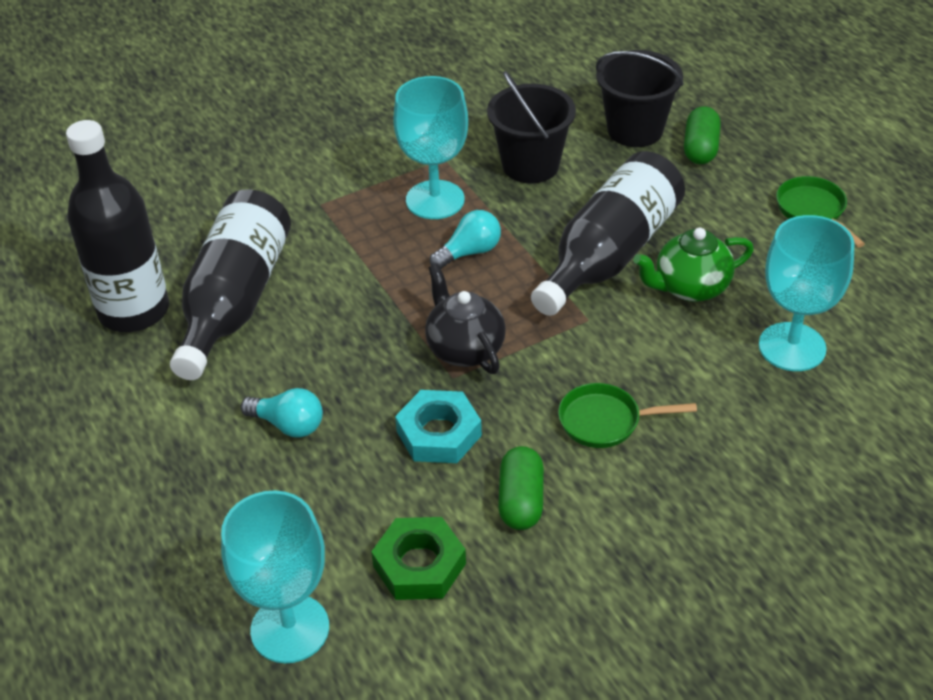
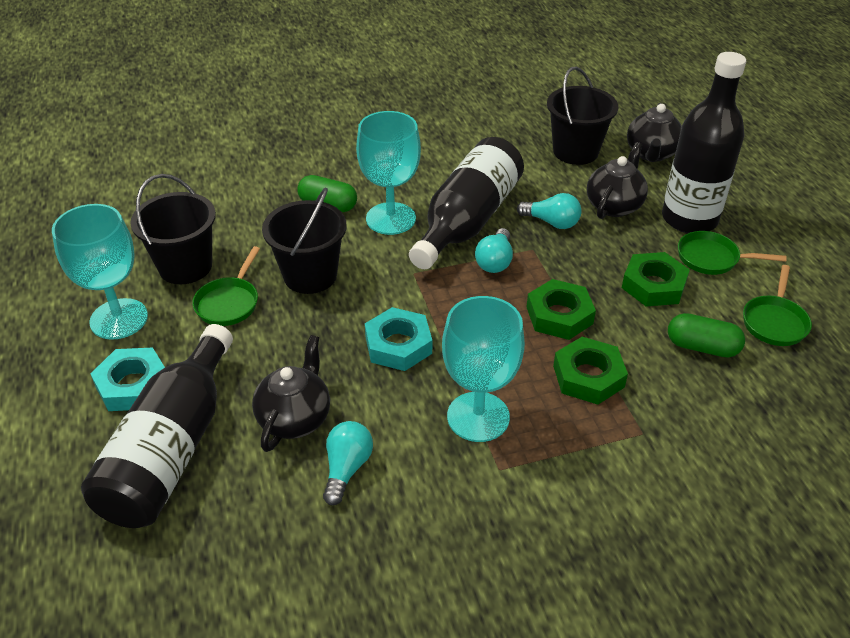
black bucket: [487,71,576,183] [596,50,684,147] = 2 -> [130,174,216,284] [262,187,347,294] [547,66,618,165] = 3
black teapot: [425,264,506,374] = 1 -> [252,335,330,452] [587,142,648,219] [627,103,682,162] = 3
green nut: [371,517,466,600] = 1 -> [527,279,596,340] [553,337,628,405] [622,252,690,306] = 3
green pan: [558,383,697,448] [776,176,865,248] = 2 -> [192,246,260,326] [678,231,787,275] [743,265,812,346] = 3
green teapot: [634,228,754,302] = 1 -> none = 0
turquoise light bulb: [241,388,323,438] [430,210,501,269] = 2 -> [323,421,373,505] [475,228,513,273] [517,193,582,229] = 3
turquoise nut: [395,390,482,463] = 1 -> [91,347,165,411] [365,307,432,371] = 2

